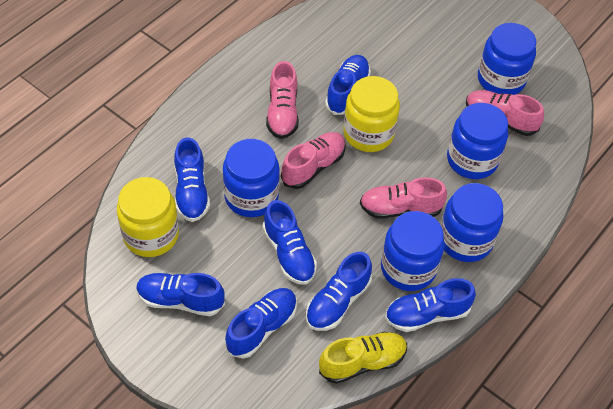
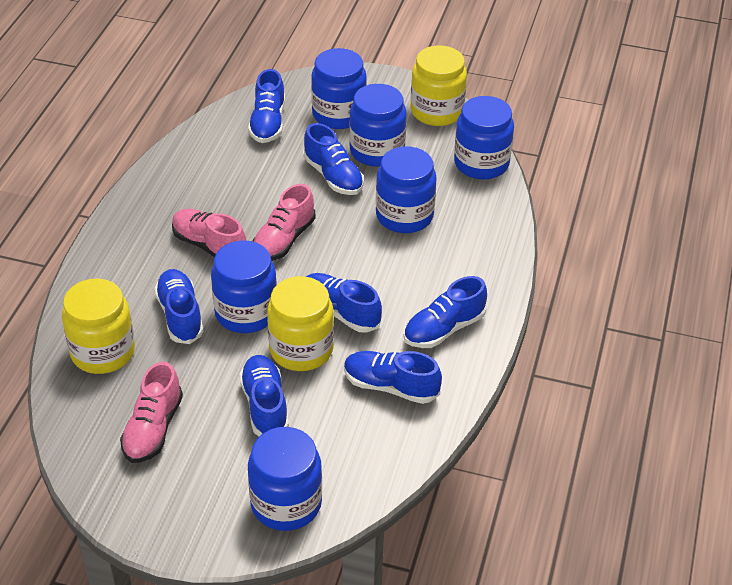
blue jar: [223,139,280,217] [381,211,445,291] [441,183,503,262] [447,103,508,179] [478,23,536,95] = 5 -> [211,240,277,333] [248,427,322,531] [311,48,367,129] [349,84,407,167] [376,147,437,233] [454,96,514,179] = 6
pink shoe: [266,61,299,139] [281,132,346,189] [360,177,447,219] [466,90,544,136] = 4 -> [120,362,183,463] [172,209,246,257] [253,184,316,261] = 3
yellow jar: [117,177,179,257] [343,76,400,152] = 2 -> [62,278,135,374] [267,276,334,371] [411,46,467,126] = 3
yellow shoe: [319,332,407,384] = 1 -> none = 0

